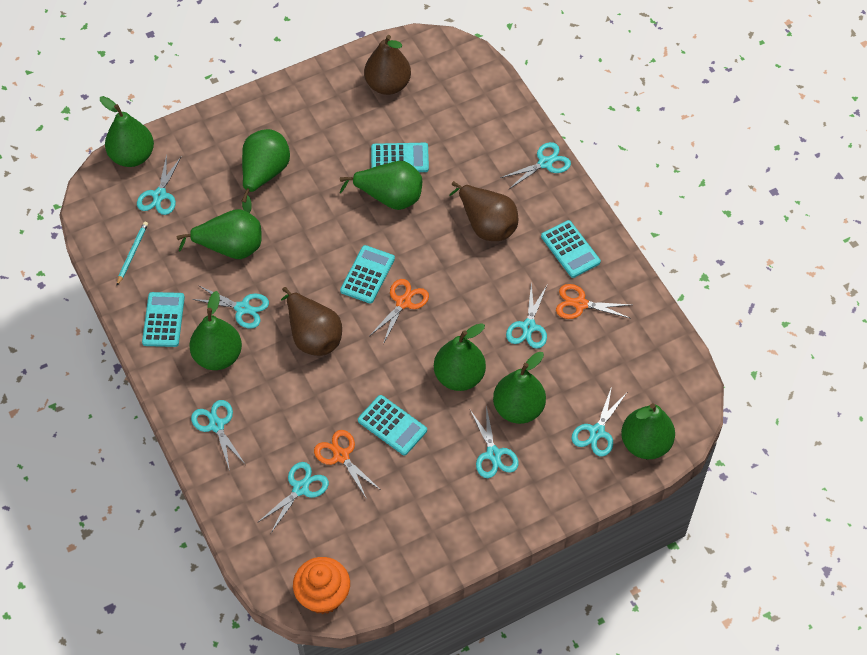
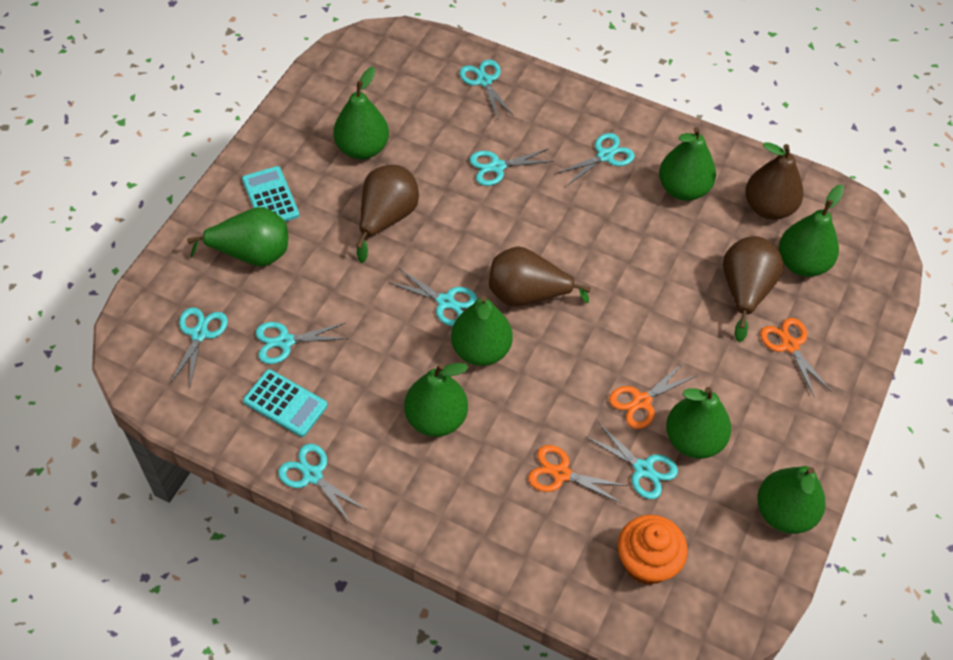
brown pear: [281,287,342,356] [364,35,411,95] [449,181,518,241] = 3 -> [356,165,419,263] [489,246,591,307] [723,236,784,342] [745,142,803,220] = 4
turquoise calculator: [142,292,185,347] [340,245,395,304] [358,395,427,455] [371,143,429,172] [541,220,601,278] = 5 -> [242,166,299,221] [243,369,328,437] = 2
turquoise pencil: [117,222,148,285] = 1 -> none = 0

